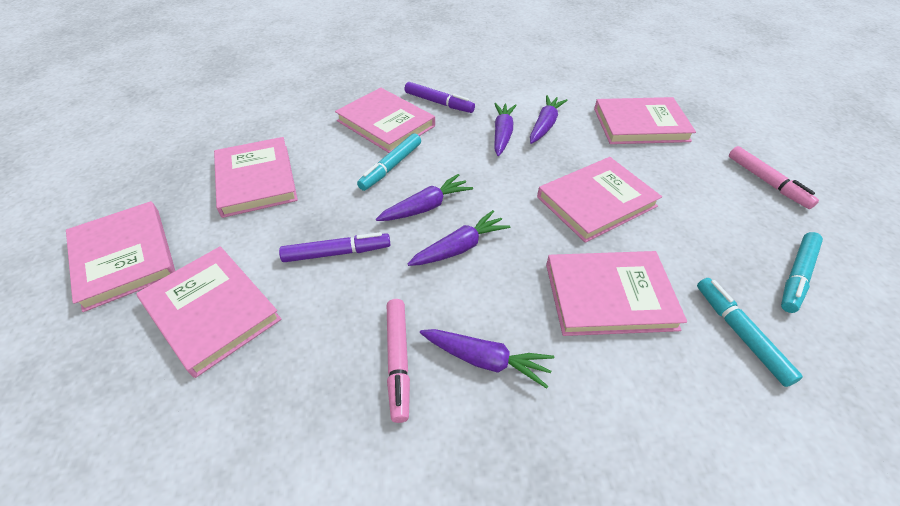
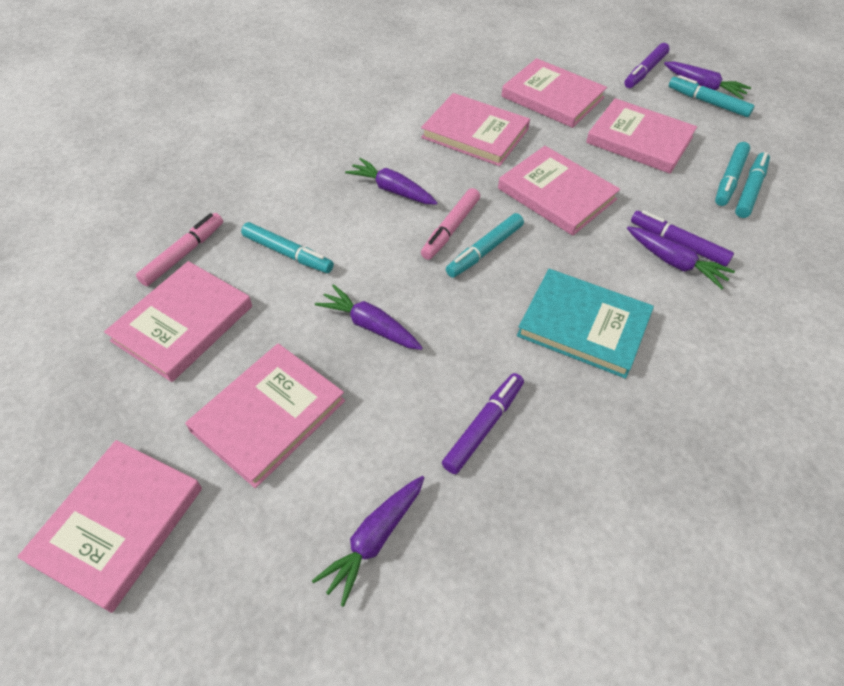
purple marker: [279,232,391,262] [405,82,475,113] = 2 -> [442,373,524,474] [624,43,670,88] [631,210,734,266] = 3
turquoise book: none = 0 -> [517,269,654,379] = 1
turquoise marker: [357,133,421,191] [697,278,803,387] [781,232,823,313] = 3 -> [241,222,334,273] [446,213,524,278] [669,75,755,117] [715,142,750,206] [735,152,770,218] = 5

